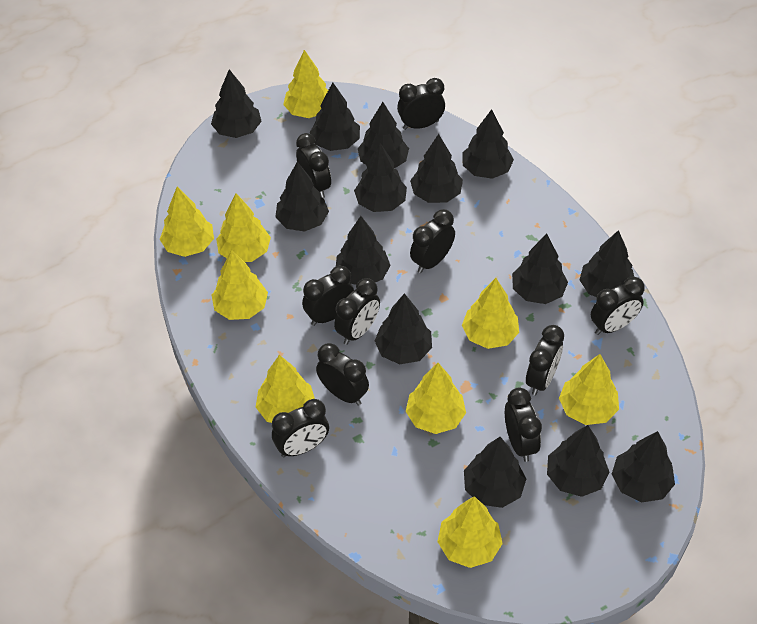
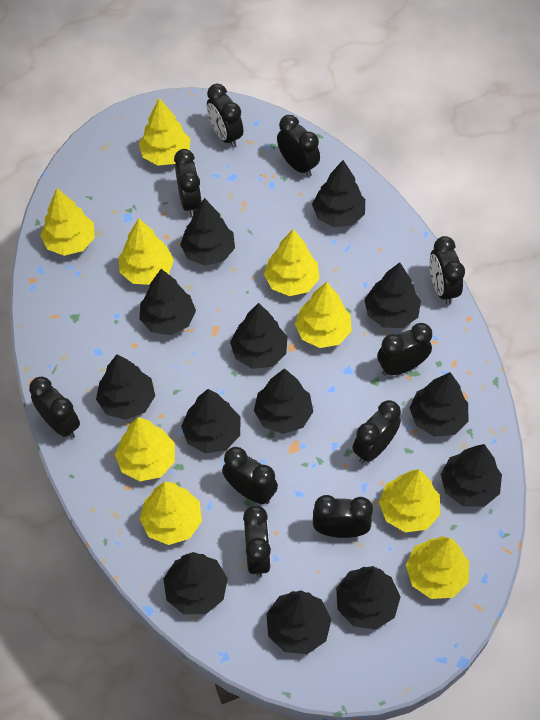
black tree: [211,69,262,138] [275,162,329,232] [310,82,360,151] [336,216,391,285] [354,143,407,212] [358,102,409,168] [375,293,432,364] [410,134,463,203] [463,109,514,179] [464,437,526,508] [512,233,568,304] [547,425,609,497] [579,230,634,297] [612,431,675,503] = 14 -> [96,354,155,420] [139,269,196,335] [163,552,228,614] [180,198,235,266] [181,389,240,453] [230,303,287,369] [254,368,313,434] [266,591,332,654] [312,160,365,227] [336,566,401,630] [364,262,421,328] [410,372,468,437] [441,444,502,507] = 13

